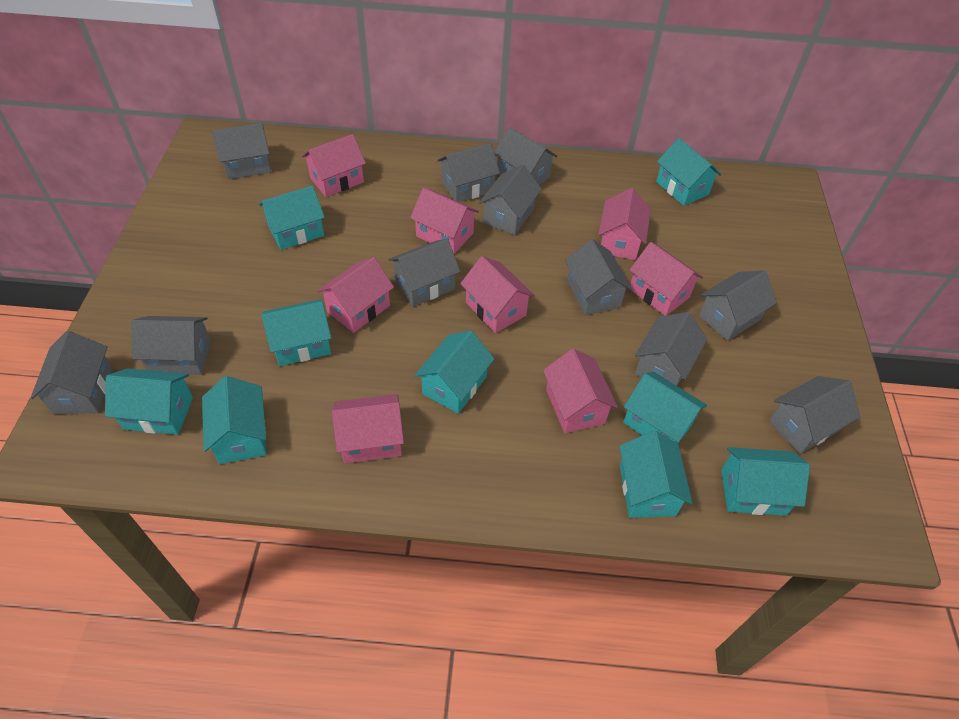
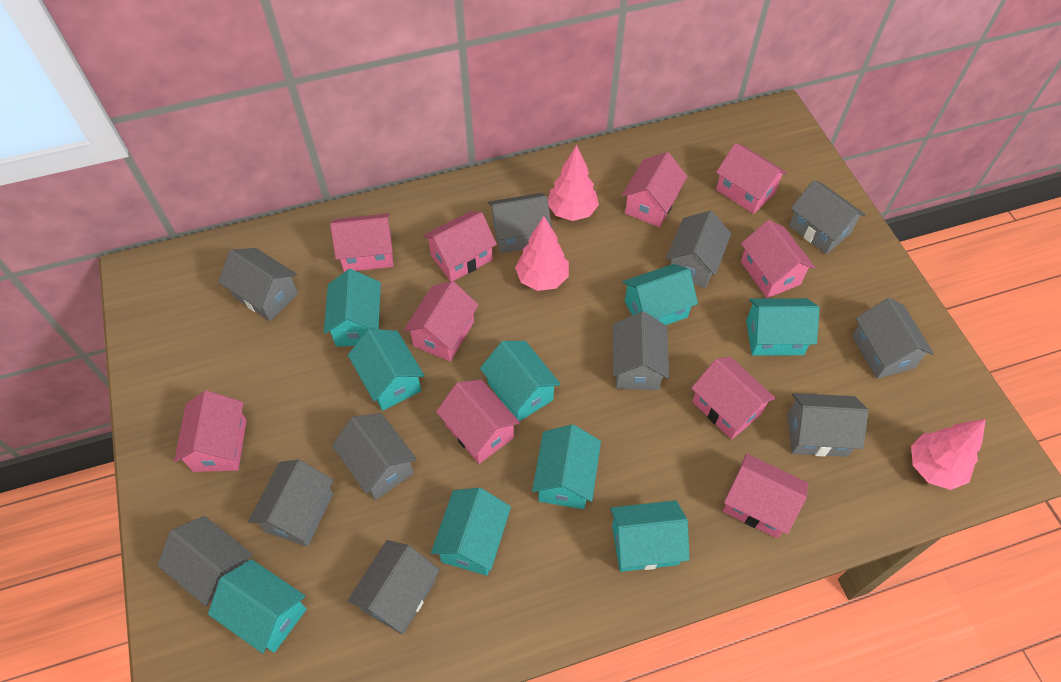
pink house: [302,134,366,197] [317,257,394,333] [332,394,404,463] [410,188,479,254] [460,256,535,333] [543,349,618,433] [598,188,651,260] [629,242,703,316] = 8 -> [174,391,247,472] [330,213,393,272] [403,281,479,362] [423,211,497,281] [436,379,520,464] [622,152,688,227] [691,357,776,440] [716,143,787,214] [723,454,808,538] [741,220,815,298] = 10
pink tree: none = 0 -> [515,216,569,291] [548,145,599,221] [911,419,986,490] = 3

